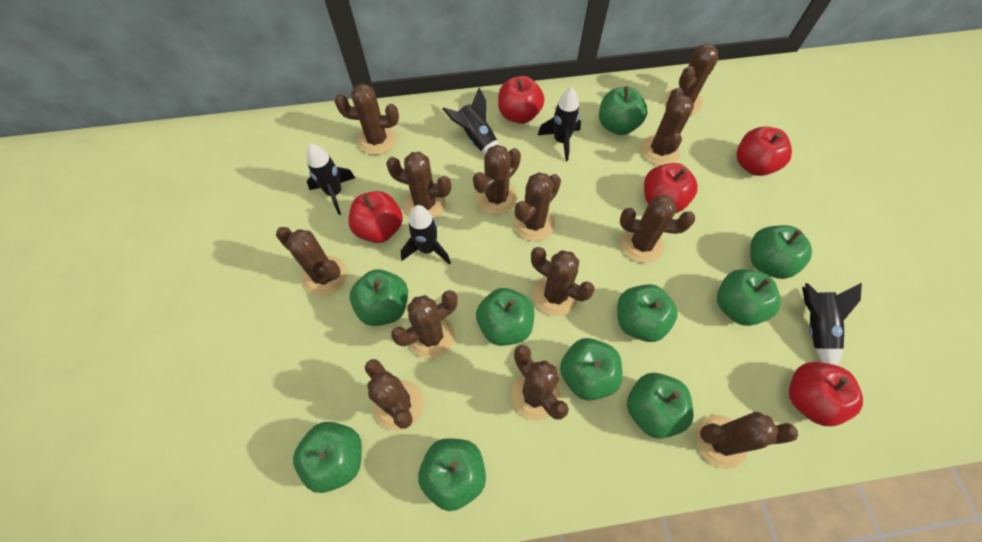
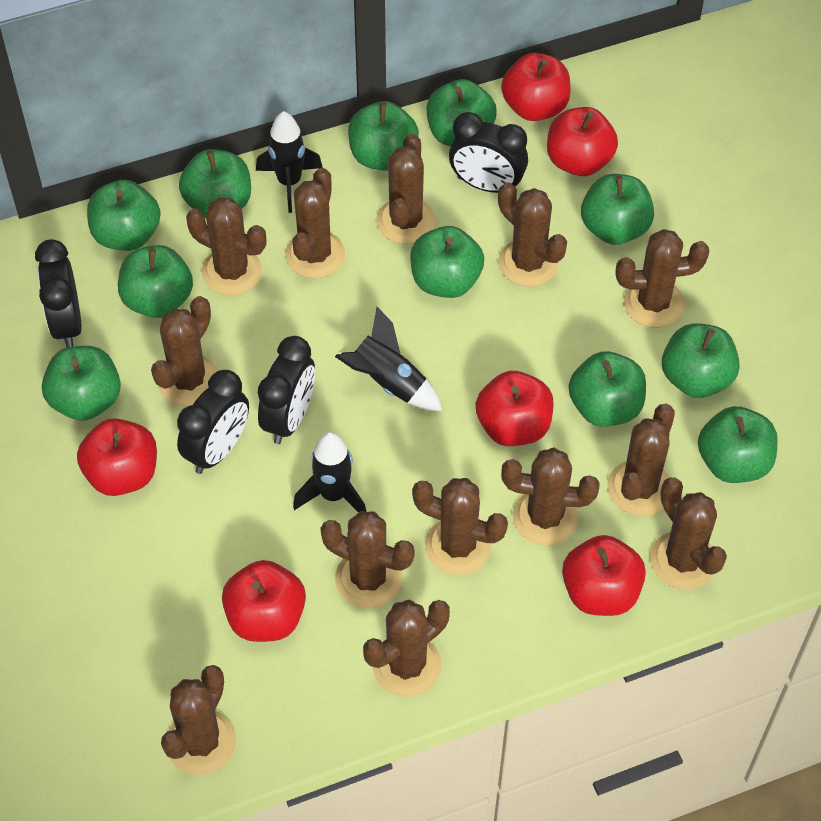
black clock: none = 0 -> [35,239,82,348] [177,370,249,474] [258,336,315,444] [449,112,528,193] = 4
black rocket: [307,144,355,215] [401,205,451,265] [443,88,499,155] [538,87,581,161] [802,283,862,365] = 5 -> [256,111,323,213] [293,432,366,512] [335,307,442,411] = 3
green apple: [293,422,362,493] [350,269,408,326] [418,438,486,511] [476,288,534,346] [560,338,623,401] [599,86,648,135] [617,284,678,342] [627,373,693,439] [717,269,781,326] [750,225,812,279] = 10 -> [42,346,121,421] [87,180,161,251] [118,245,193,318] [179,149,251,218] [348,101,419,171] [410,226,484,298] [426,79,497,147] [569,351,646,427] [581,174,654,245] [662,323,740,398] [698,406,778,483] = 11
red apple: [348,191,403,243] [498,76,544,124] [644,163,698,213] [736,126,792,176] [789,362,863,426] = 5 -> [77,418,157,496] [222,560,306,642] [476,371,554,446] [501,52,571,121] [547,107,618,176] [562,535,646,616] = 6

